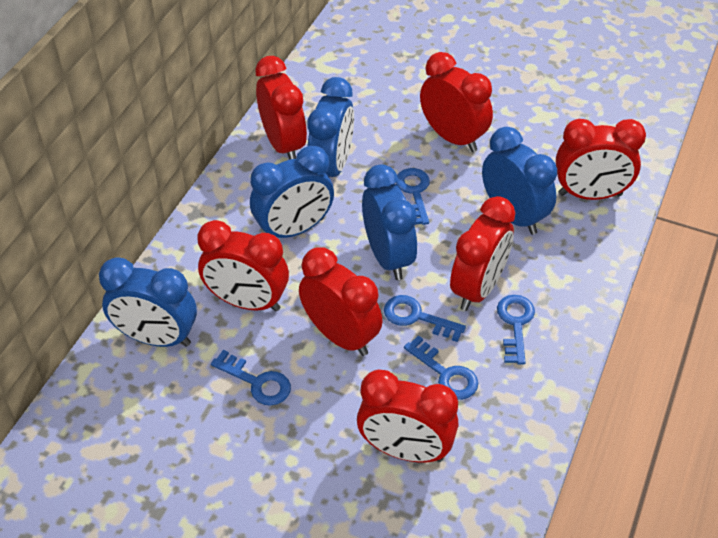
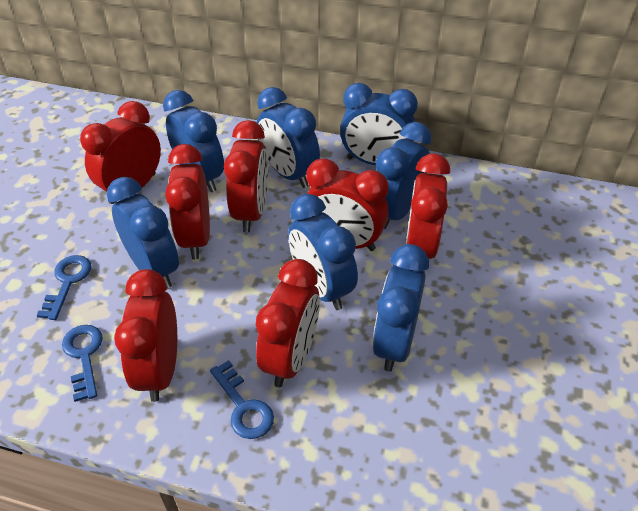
blue clock: [99,257,197,347] [250,146,334,238] [307,77,354,177] [362,164,417,280] [482,127,557,235] = 5 -> [107,177,179,288] [163,90,224,192] [257,87,320,188] [288,194,358,310] [340,83,418,165] [372,244,429,371] [376,122,432,229] = 7
blue key: [211,350,291,406] [384,295,466,342] [396,168,430,225] [404,335,478,400] [497,295,535,365] = 5 -> [36,255,92,320] [62,325,103,402] [210,360,274,439] = 3

